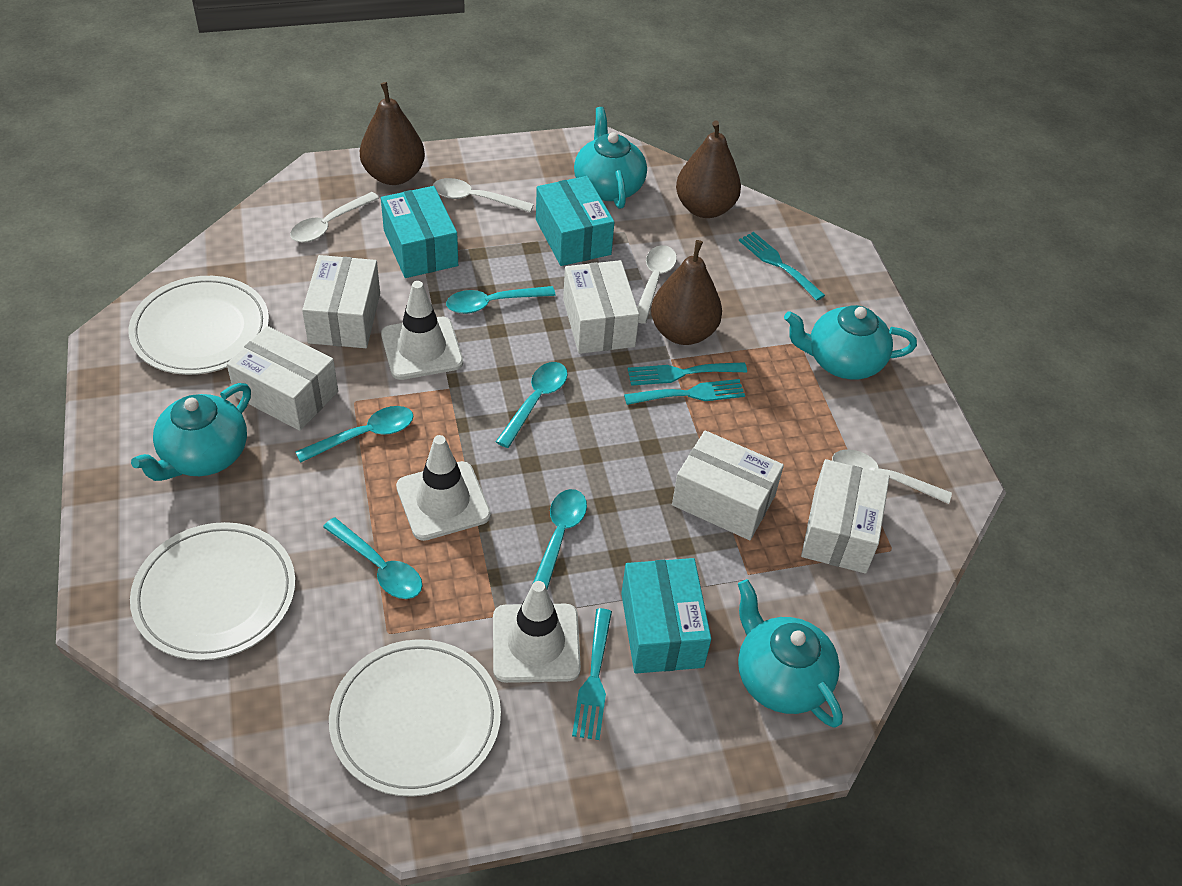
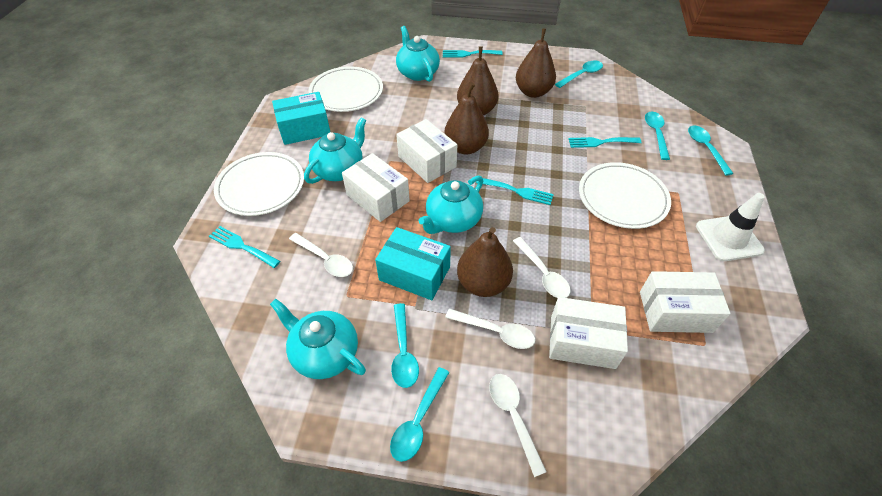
brown pear: [360,82,425,185] [651,240,722,345] [676,120,741,218] = 3 -> [444,83,489,154] [457,46,498,115] [457,227,513,297] [516,28,556,98] = 4
turquoise box: [381,186,458,278] [536,176,614,266] [621,558,711,674] = 3 -> [272,92,330,145] [375,227,451,300] = 2
white box: [227,326,338,431] [302,255,380,348] [563,260,639,354] [672,430,784,540] [801,459,890,574] = 5 -> [342,153,410,222] [396,119,457,183] [549,297,628,369] [640,271,731,333] = 4
white traffic cone: [381,281,463,380] [396,435,491,541] [493,581,581,683] = 3 -> [696,193,765,261] = 1

